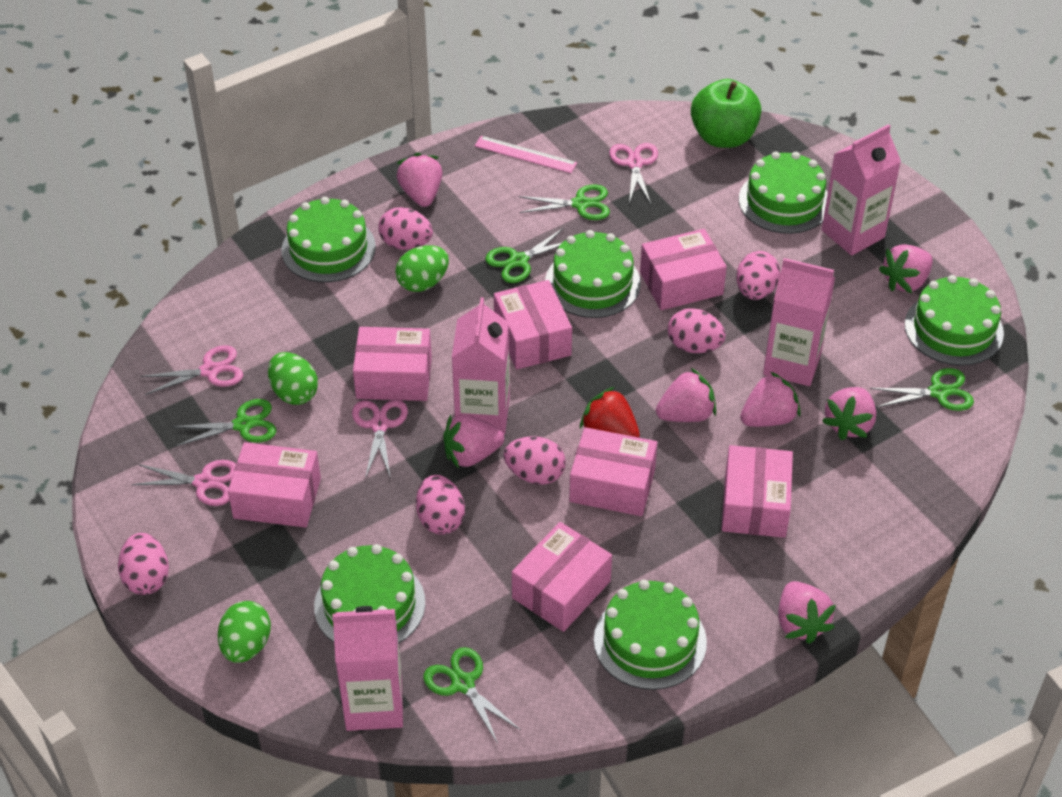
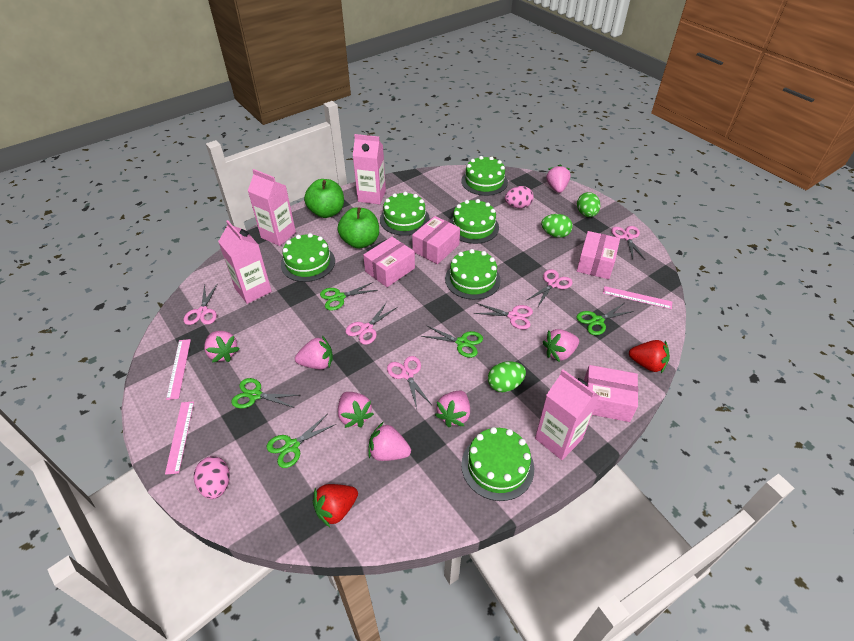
green apple: [691,79,761,148] = 1 -> [304,179,344,218] [338,207,379,248] = 2
pink box: [228,442,321,527] [353,327,432,401] [494,280,572,369] [512,522,612,632] [569,427,657,516] [640,229,727,310] [722,445,793,538] = 7 -> [363,237,415,287] [412,216,460,264] [577,231,620,279] [584,365,638,422] = 4
pink egg: [118,533,169,595] [378,207,433,250] [416,475,465,535] [503,436,566,485] [668,308,726,353] [736,251,780,300] = 6 -> [194,456,230,499] [505,186,534,208] = 2
pink ruler: [475,136,577,173] = 1 -> [165,401,194,475] [166,339,191,400] [603,286,672,309] = 3
pink scissors: [131,460,236,506] [141,345,243,395] [352,400,408,479] [609,143,658,204] = 4 -> [183,283,218,325] [345,302,398,345] [387,356,432,409] [473,303,533,329] [527,269,573,308] [611,226,645,260] = 6
red strawberry: [580,387,640,438] = 1 -> [313,484,358,527] [629,340,670,373] = 2

